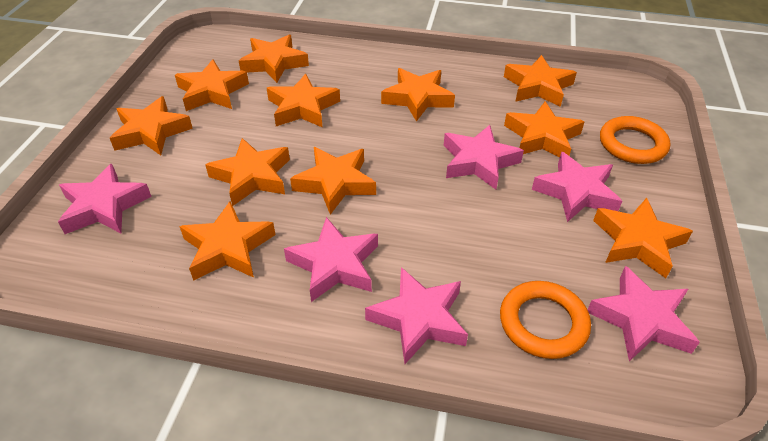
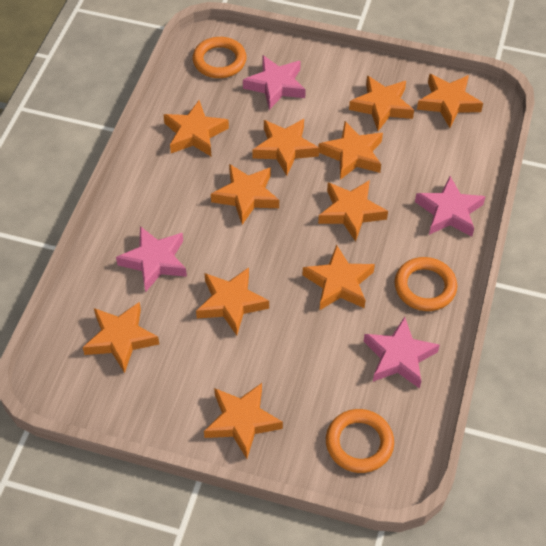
orange ring: [500,281,591,359] [600,116,670,164] = 2 -> [193,37,246,78] [326,409,394,473] [395,257,457,311] = 3
pink star: [58,164,152,234] [284,217,378,302] [365,267,468,364] [444,125,524,190] [532,152,622,222] [588,266,700,361] = 6 -> [116,226,187,292] [243,55,306,110] [363,317,440,389] [415,176,486,237] = 4

